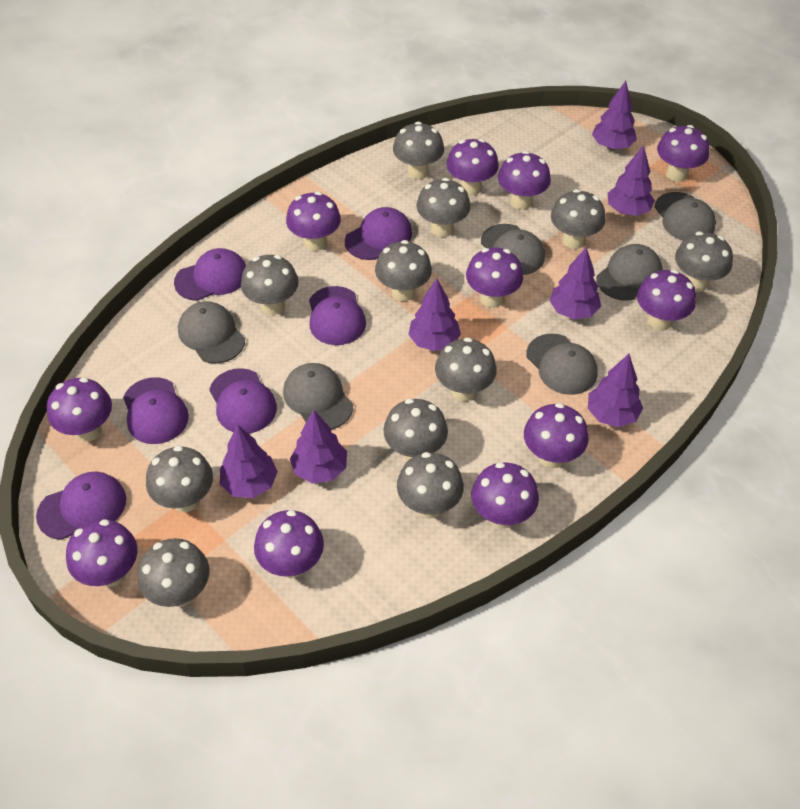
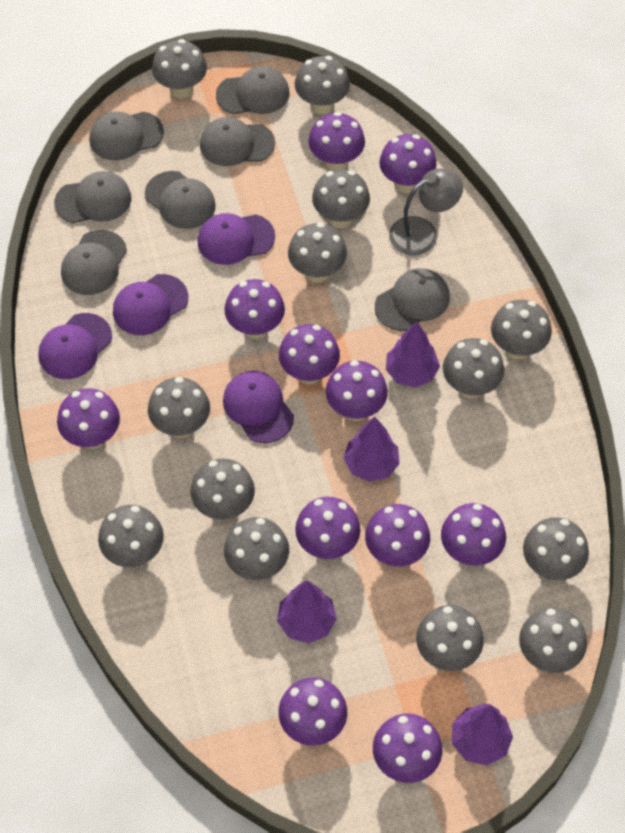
grey cap: [178,301,245,363] [283,363,353,430] [481,224,545,275] [526,334,598,395] [596,244,662,301] [654,192,716,241] = 6 -> [54,171,131,223] [61,230,127,295] [89,111,164,160] [145,171,216,229] [200,117,275,166] [216,66,290,114] [375,268,450,331] = 7
grey lamp: none = 0 -> [389,168,463,255] = 1
grey mushroom: [138,538,209,607] [146,446,213,512] [241,255,299,315] [375,240,432,301] [383,399,448,461] [393,122,444,179] [397,452,464,518] [417,178,470,237] [435,337,497,401] [551,189,605,249] [675,232,733,292] = 11 -> [98,505,164,567] [148,377,210,438] [152,39,207,98] [190,458,255,520] [224,517,289,580] [288,223,347,283] [295,56,350,115] [312,169,370,228] [416,605,484,671] [443,338,504,398] [491,300,552,360] [519,607,587,673] [523,517,589,580] = 13
purple cap: [36,472,126,540] [123,377,189,444] [174,248,246,301] [209,368,277,434] [309,286,366,345] [345,207,412,260] = 6 -> [38,313,112,379] [113,274,188,335] [198,213,275,265] [223,371,294,443] = 4
purple tree: [220,425,278,498] [290,410,347,484] [408,278,461,351] [550,247,601,320] [588,354,643,427] [592,81,637,150] [608,145,655,216] = 7 -> [277,580,337,643] [344,417,400,482] [386,321,440,388] [452,704,513,766] = 4

